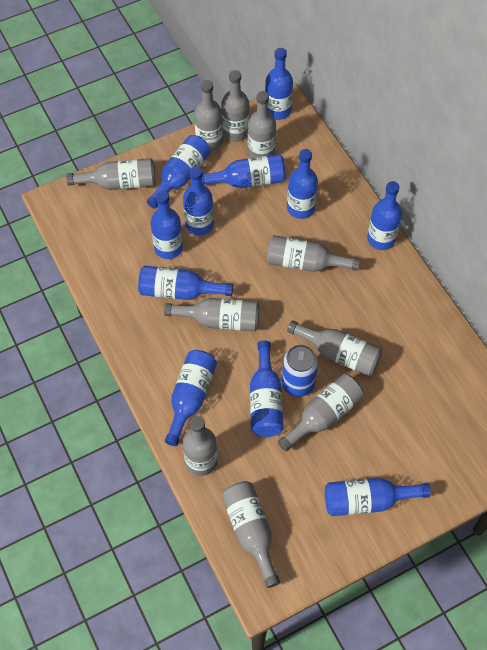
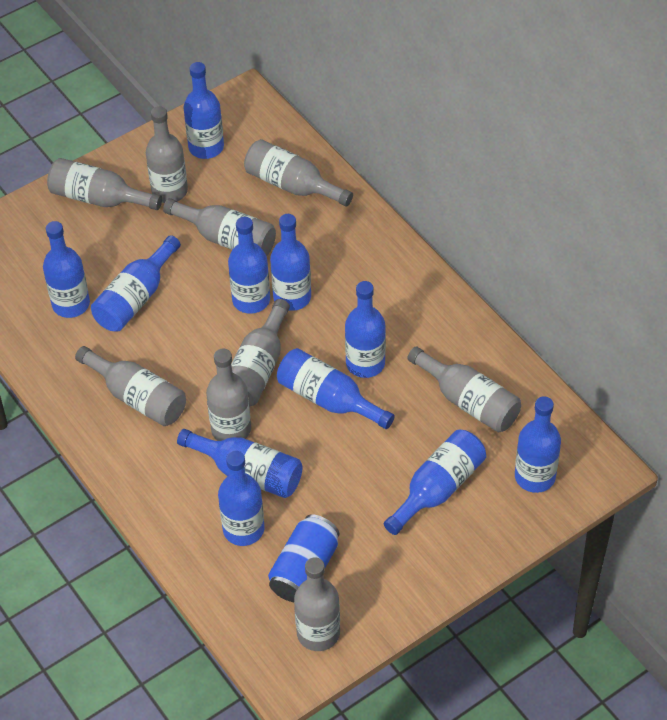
grey bottle: [66,158,156,190] [164,298,260,331] [183,416,217,476] [194,80,223,151] [221,70,250,142] [222,481,280,588] [248,91,276,158] [267,235,360,272] [278,374,364,452] [287,320,383,376] = 10 -> [47,158,162,210] [75,346,186,426] [146,106,188,203] [163,198,276,256] [206,348,251,441] [231,299,290,406] [244,139,353,207] [294,557,340,651] [407,346,521,432] = 9

